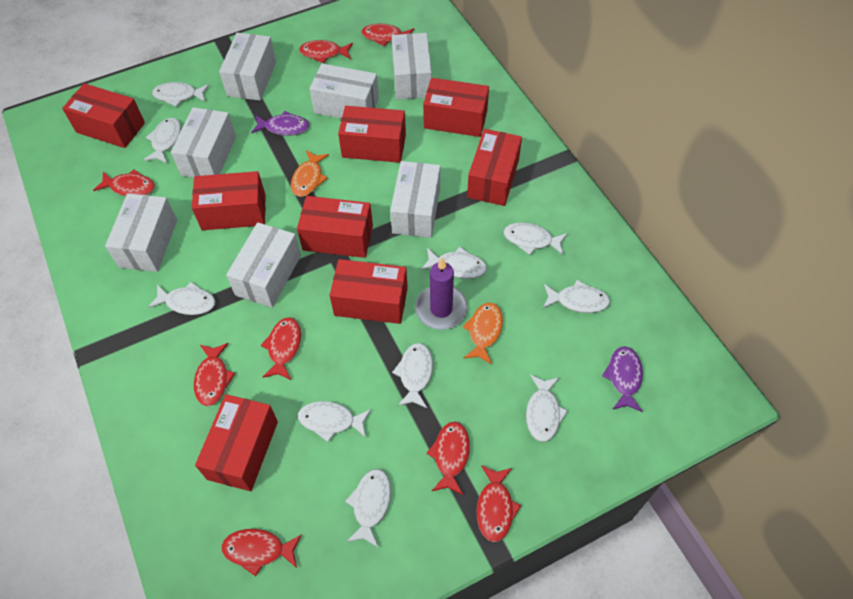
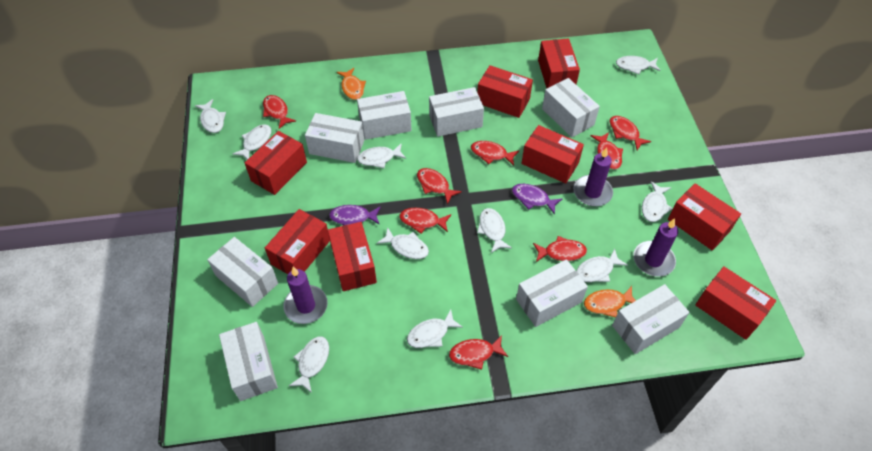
purple candle: [415,258,468,330] = 1 -> [283,267,328,324] [574,147,613,206] [633,218,678,277] = 3
white box: [105,193,177,272] [171,107,236,178] [219,33,276,101] [226,222,301,308] [309,63,379,119] [390,161,440,238] [392,33,432,99] = 7 -> [207,237,278,307] [219,322,278,401] [305,113,364,163] [357,91,412,140] [429,87,484,137] [516,259,588,327] [542,78,600,137] [612,284,690,354] = 8

